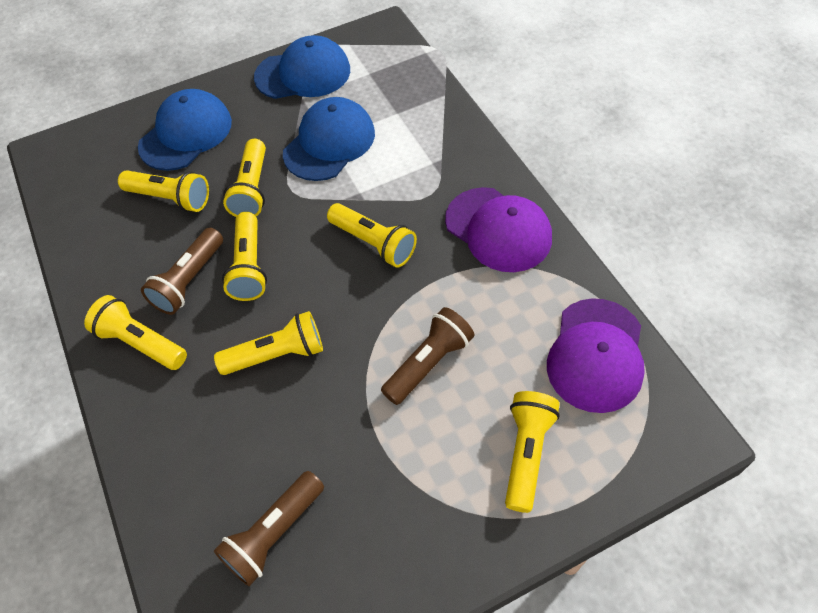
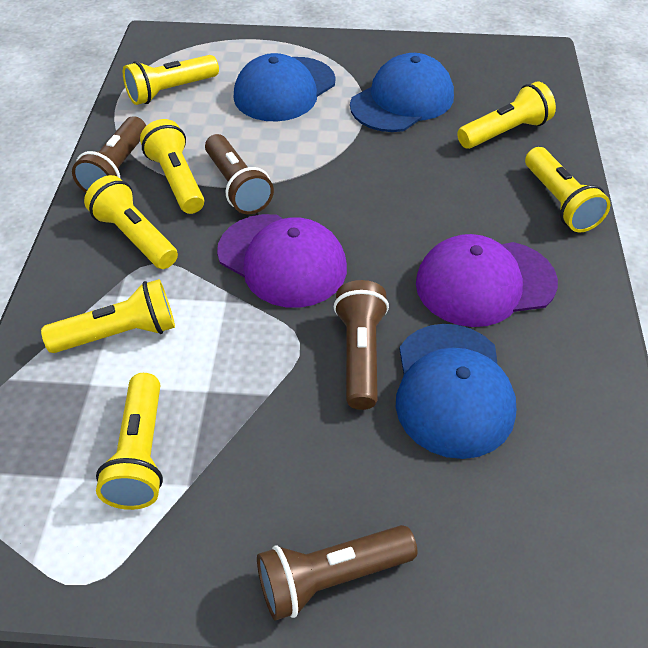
brown flashlight: [141,228,223,315] [214,471,324,586] [381,307,474,405] = 3 -> [72,116,146,193] [205,134,274,214] [257,525,417,621] [333,280,389,410] = 4

